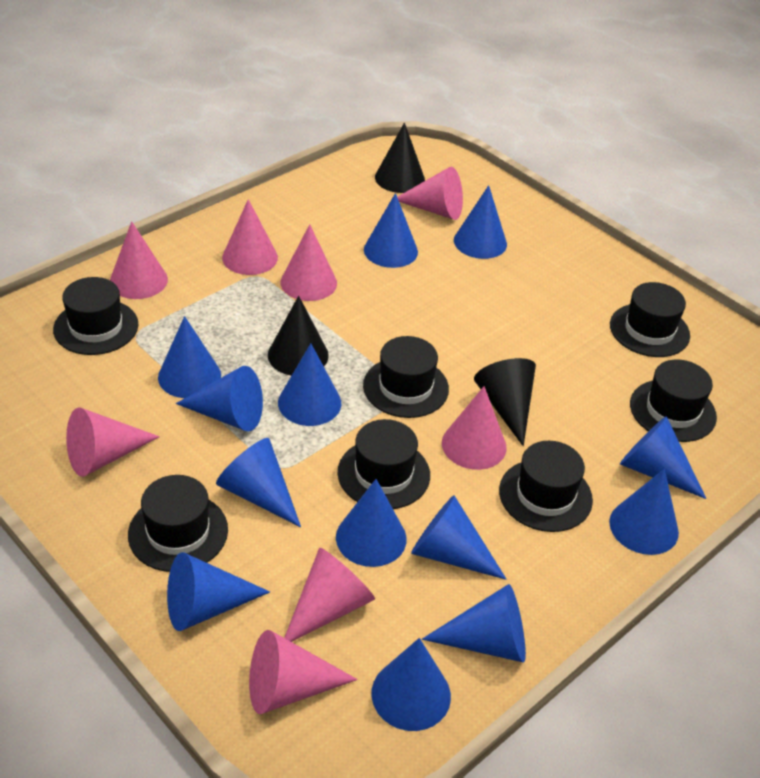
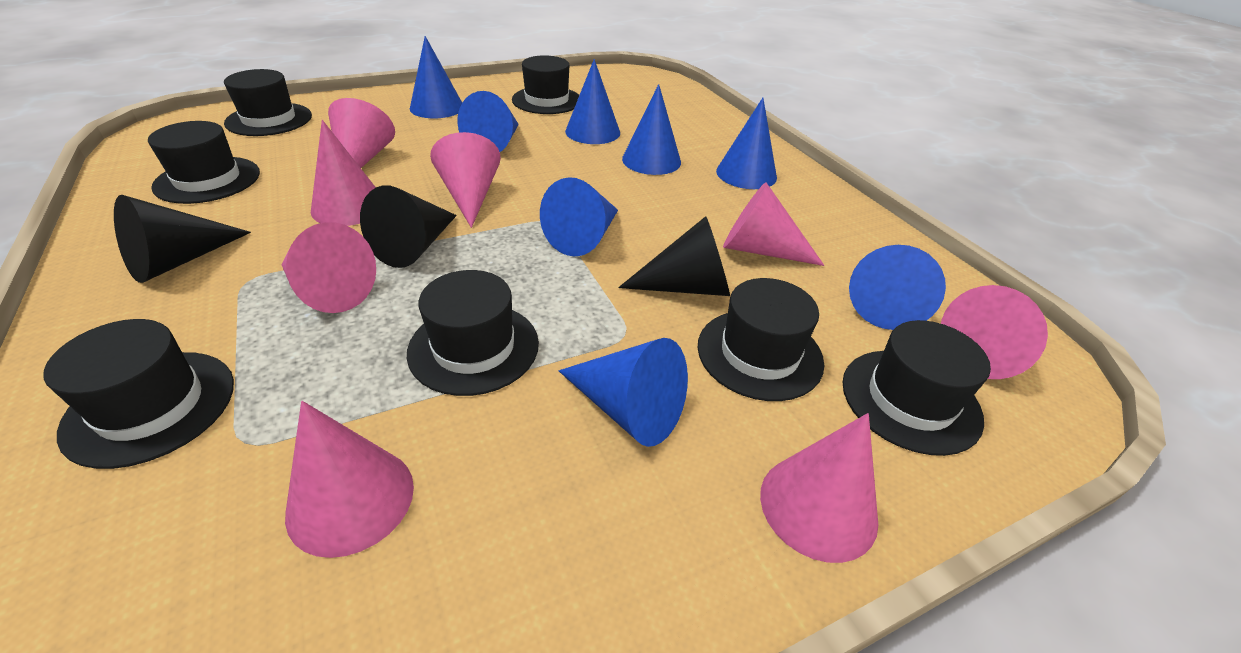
blue cone: [158,316,221,398] [167,552,270,631] [176,366,263,431] [216,438,301,527] [278,343,341,426] [336,479,407,567] [364,193,418,268] [372,638,451,731] [411,495,507,580] [422,584,526,663] [454,185,507,259] [609,469,679,555] [620,416,706,499] = 13 -> [410,36,462,118] [457,91,519,152] [540,177,618,256] [559,338,688,447] [565,59,620,144] [622,84,681,175] [716,98,777,189] [849,245,946,330] = 8

